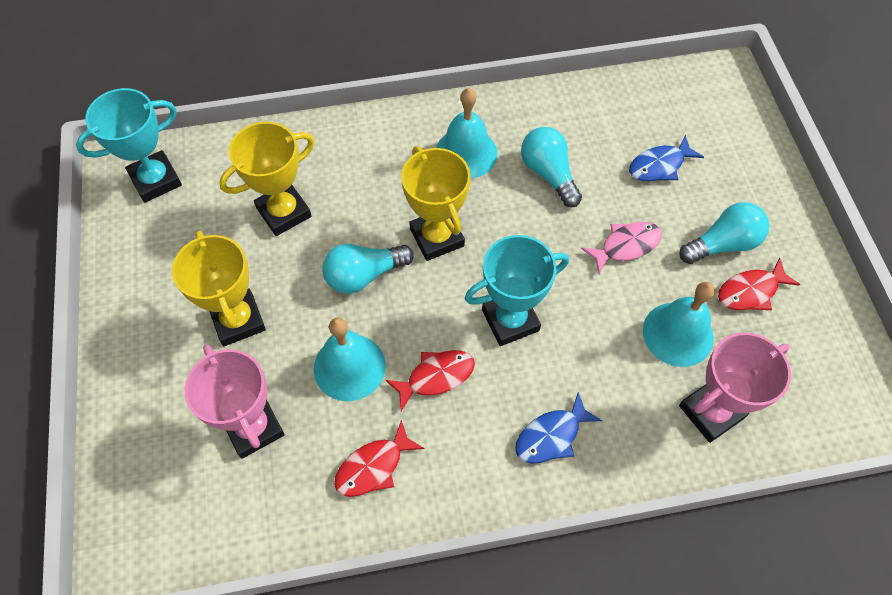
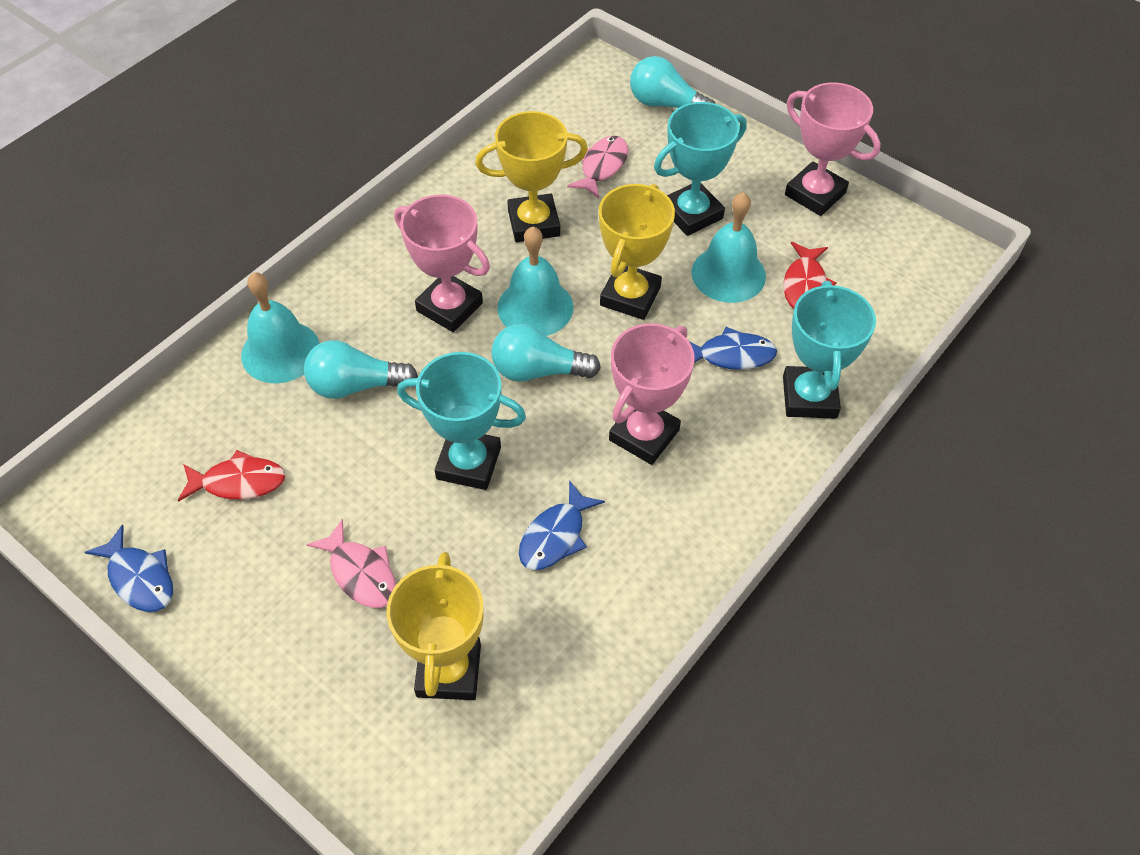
blue fish: [515,392,602,464] [629,135,704,181] = 2 -> [85,524,173,612] [519,480,605,570] [690,327,777,370] = 3
pink fish: [581,222,662,274] = 1 -> [306,519,396,608] [567,136,628,198] = 2
pink trophy: [184,344,285,459] [679,333,791,443] = 2 -> [394,194,490,332] [609,323,695,465] [785,82,881,216] = 3
red fish: [334,420,424,497] [386,350,475,411] [718,258,800,310] = 3 -> [178,450,285,502] [784,242,837,309] = 2
turquoise trophy: [76,88,182,203] [465,235,569,346] = 2 -> [397,352,526,490] [654,102,747,236] [783,281,876,419] = 3

